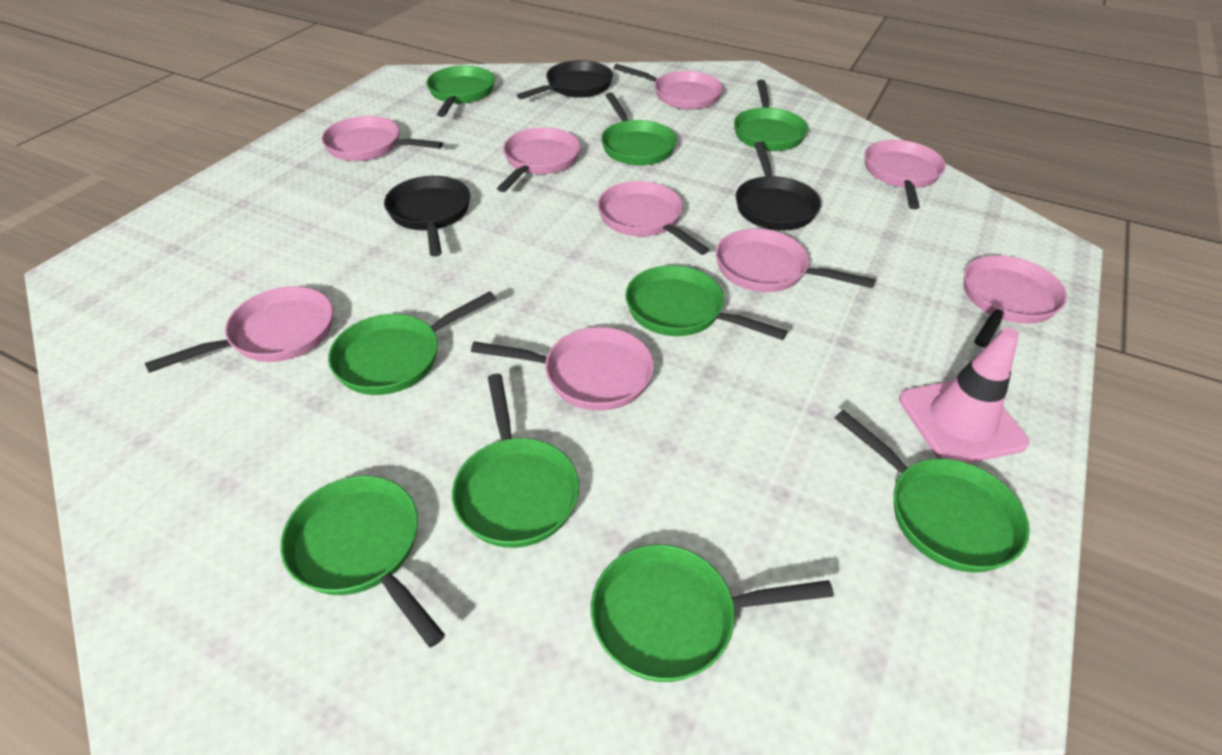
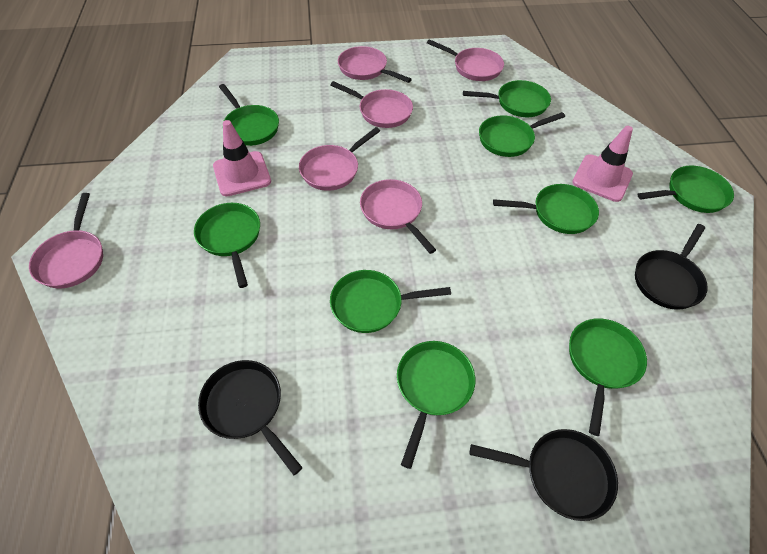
pink pan: [145,286,333,373] [322,116,443,161] [471,327,654,411] [497,128,580,192] [598,181,709,255] [614,64,723,110] [716,229,876,292] [865,140,946,209] [964,255,1067,347] = 9 -> [29,193,103,288] [299,127,380,191] [331,81,413,128] [338,46,412,83] [360,179,436,254] [427,39,504,81] = 6
pink traffic cone: [899,328,1029,463] = 1 -> [213,120,271,196] [572,126,633,202] = 2

